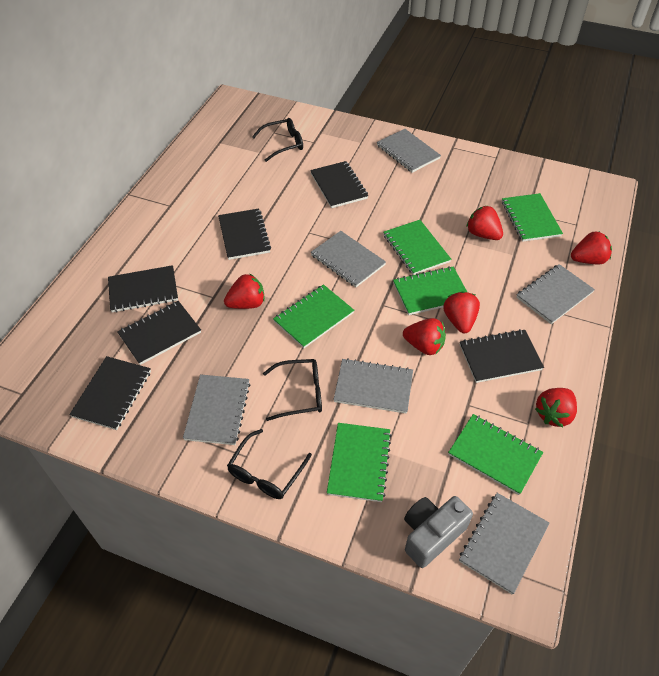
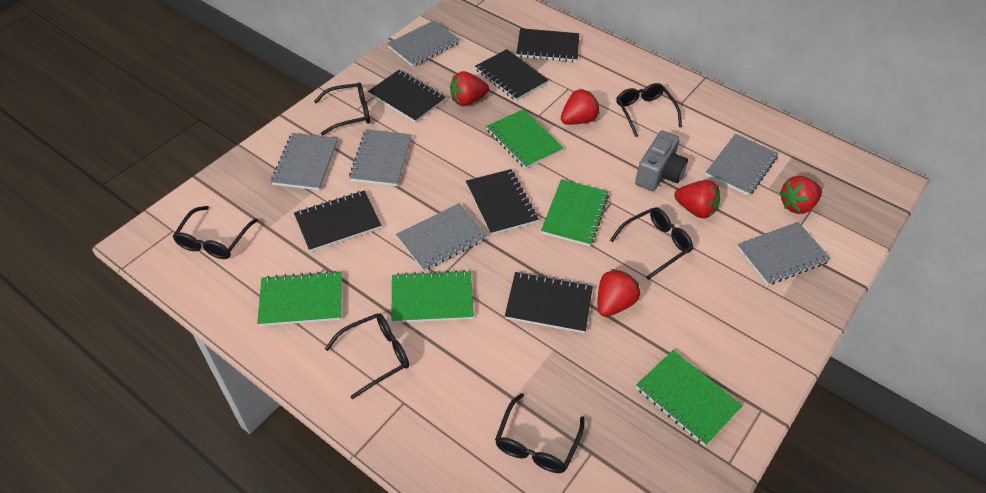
black glasses: [227,429,312,499] [252,118,303,162] [263,359,322,421] = 3 -> [172,206,258,259] [314,82,370,135] [325,313,409,400] [495,393,585,473] [610,208,693,280] [616,83,682,137] = 6
green notebook: [273,284,354,348] [327,423,392,502] [383,220,451,275] [393,266,467,315] [448,414,543,495] [502,193,563,242] = 6 -> [257,271,342,326] [391,270,474,323] [486,109,564,169] [541,179,609,247] [636,350,743,446] = 5
red strawberry: [224,273,265,309] [403,318,446,355] [443,291,480,333] [467,205,503,240] [535,388,577,427] [571,232,612,264] = 6 -> [450,71,489,106] [561,89,599,125] [598,269,640,317] [674,180,720,218] [779,176,822,214] = 5

